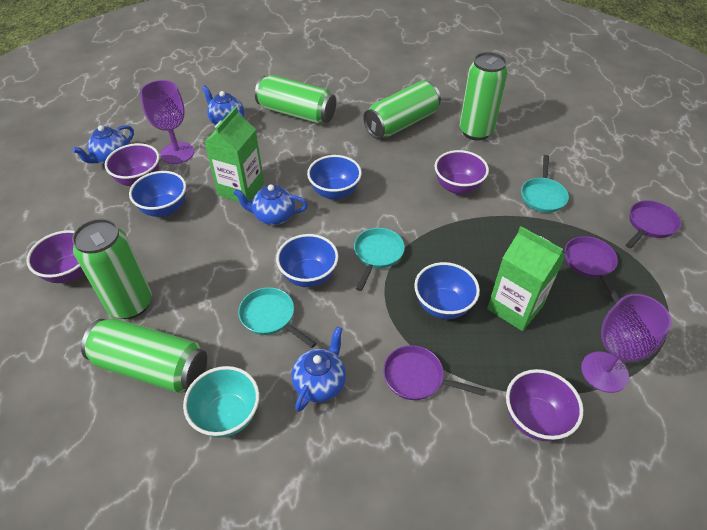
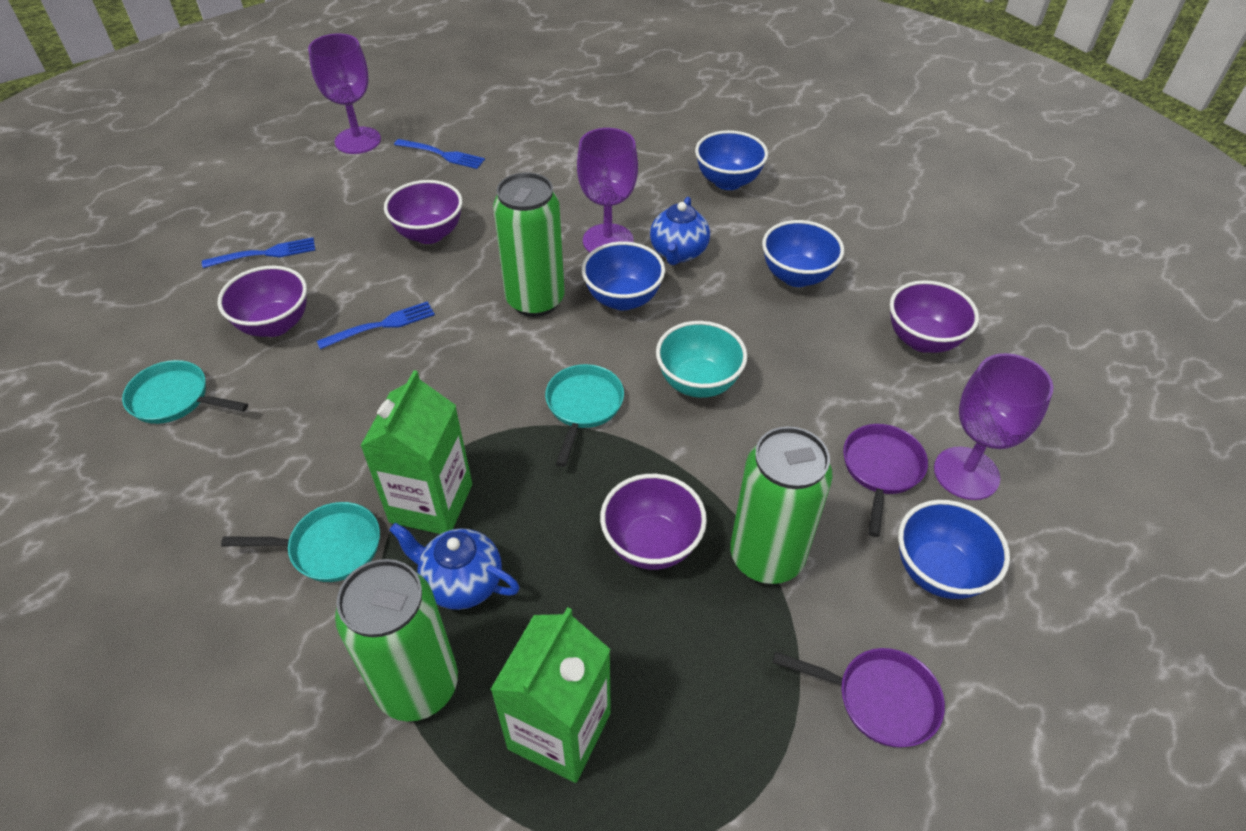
blue fork: none = 0 -> [202,237,315,268] [317,301,435,349] [394,139,485,169] = 3
blue teapot: [72,125,134,164] [202,85,244,125] [233,184,308,225] [291,327,346,412] = 4 -> [389,523,520,610] [650,197,710,265] = 2
green can: [72,219,152,319] [81,318,207,393] [255,75,336,124] [363,81,441,139] [460,52,508,141] = 5 -> [335,559,458,721] [493,172,565,317] [730,426,833,584] = 3
purple goblet: [140,80,194,164] [581,294,672,393] = 2 -> [308,34,381,154] [577,128,638,252] [934,353,1054,500] = 3
purple pan: [383,345,486,400] [565,236,620,303] [626,200,681,248] = 3 -> [773,648,945,748] [843,424,928,537] = 2

